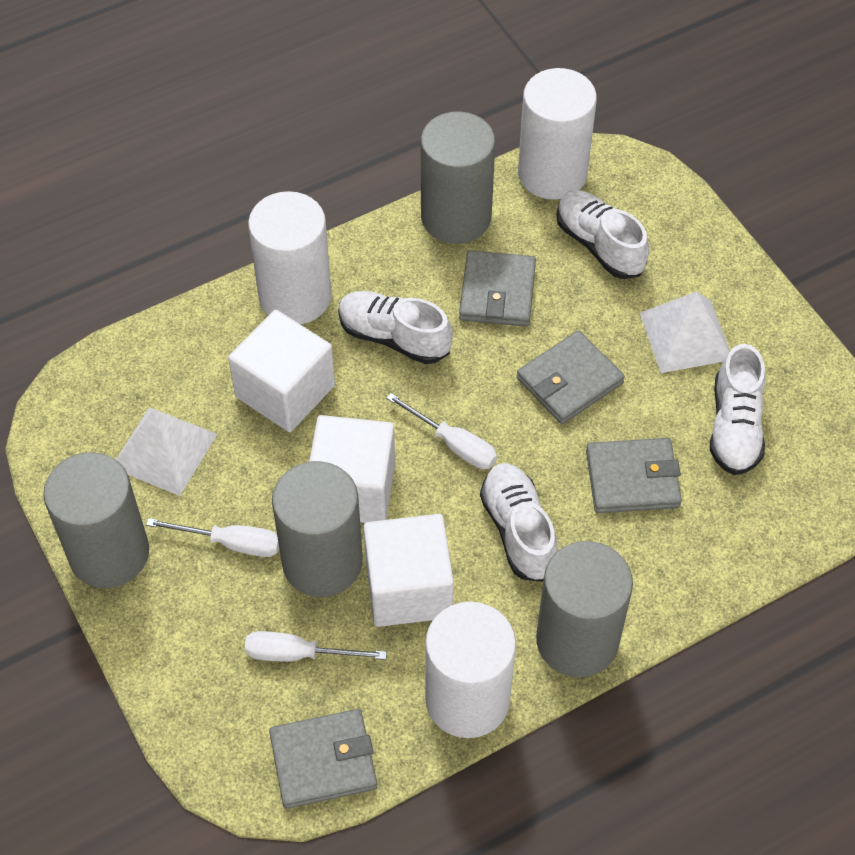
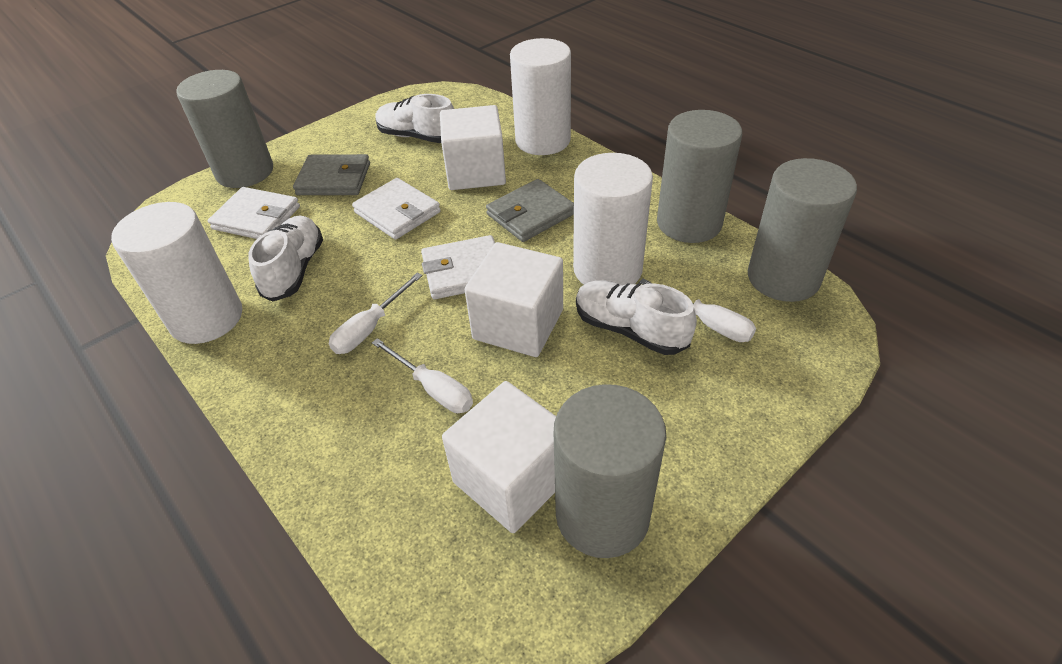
grey wallet: [269,709,377,809] [459,250,536,327] [517,330,625,424] [586,438,682,513] = 4 -> [293,154,370,195] [486,179,574,242] = 2
white pyramid: [116,407,217,496] [640,292,730,373] = 2 -> none = 0
white shoe: [338,291,453,364] [480,463,558,582] [556,190,649,279] [710,344,766,475] = 4 -> [248,216,323,302] [375,94,454,143] [576,280,697,355] = 3
white wallet: none = 0 -> [208,187,300,239] [352,178,441,240] [421,235,495,299] = 3

